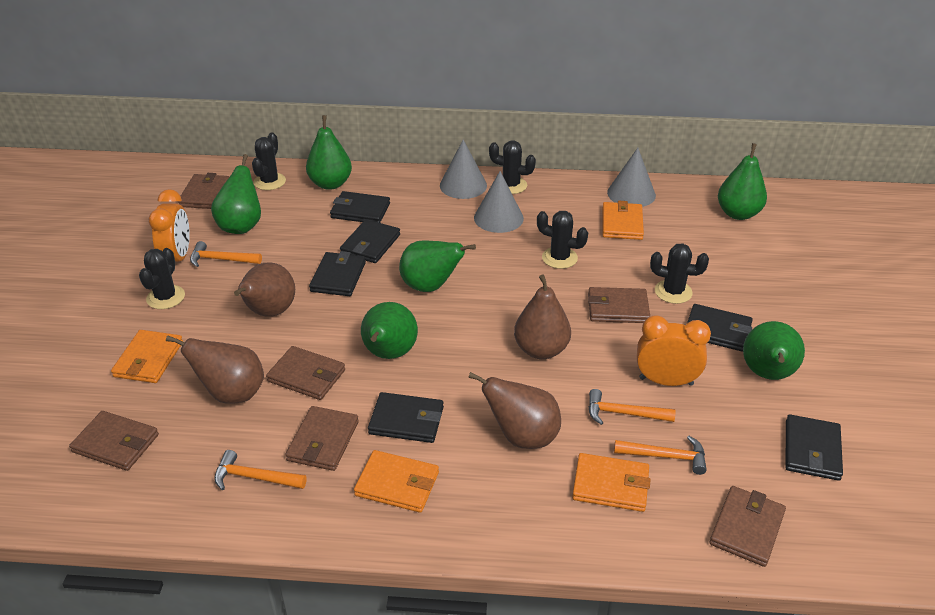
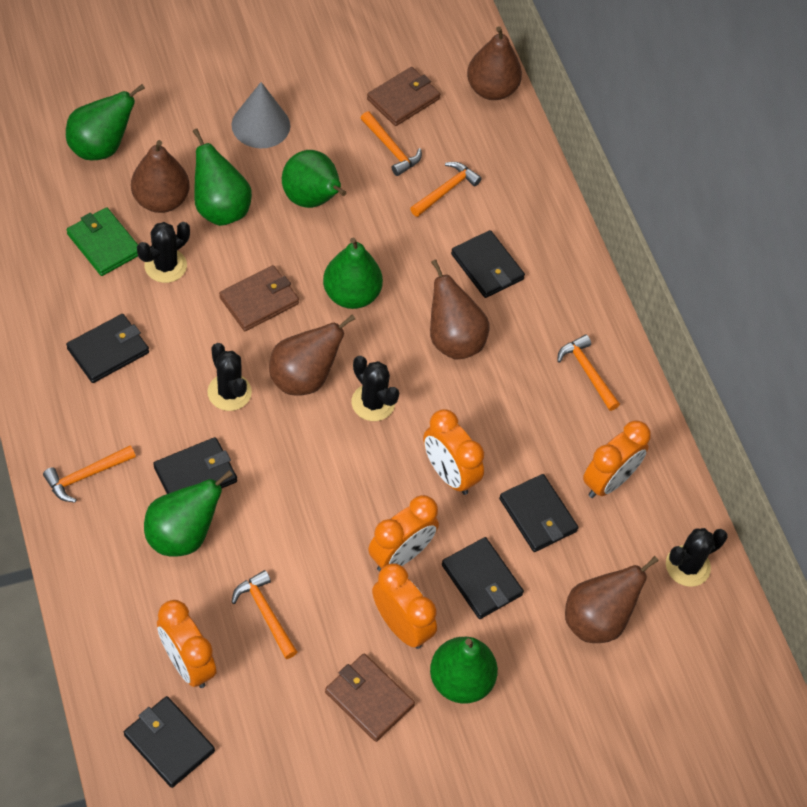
black cactus: [139,248,185,309] [252,133,286,190] [489,140,536,194] [537,211,588,269] [650,243,709,304] = 5 -> [137,222,190,283] [208,343,252,411] [352,356,399,421] [666,528,727,587] = 4
brown pear: [166,335,264,404] [234,263,295,317] [468,372,561,449] [514,275,571,359] = 4 -> [131,140,189,213] [269,314,355,396] [430,259,489,360] [467,26,522,100] [565,556,659,643] = 5
brown wallet: [69,411,159,471] [178,173,229,209] [266,346,345,400] [285,406,359,471] [588,287,650,323] [709,486,786,567] = 6 -> [219,265,299,331] [325,653,415,742] [367,67,440,126] = 3
green wallet: none = 0 -> [67,207,138,276] = 1
grey cone: [440,140,487,199] [474,171,524,233] [607,148,656,207] = 3 -> [231,82,290,148] = 1
orange clock: [149,189,190,271] [637,315,711,386] = 2 -> [157,600,217,688] [368,495,439,572] [372,563,437,649] [423,409,484,495] [583,420,651,498] = 5
orange hammer: [190,241,262,267] [214,450,307,490] [588,389,676,425] [614,436,707,475] = 4 -> [43,446,136,502] [231,570,297,659] [361,111,422,176] [410,162,482,217] [557,335,620,411] = 5
orange wallet: [111,330,183,383] [354,450,439,513] [572,453,651,512] [603,201,644,240] = 4 -> none = 0

